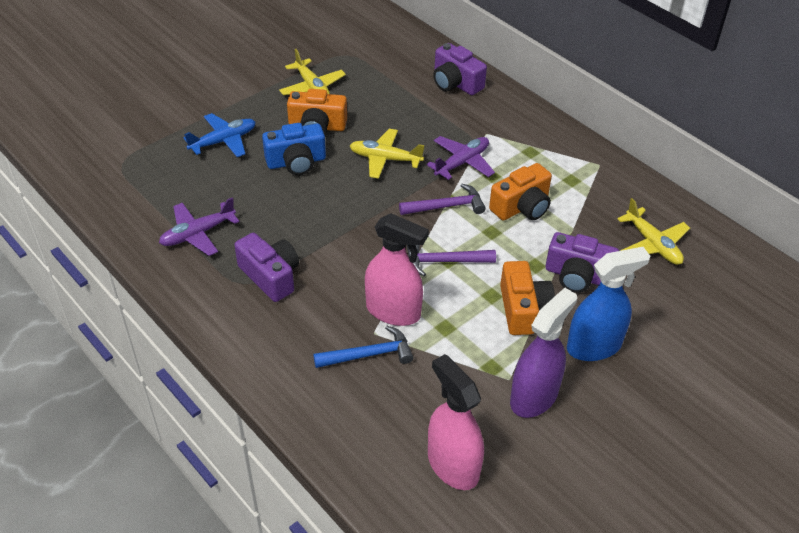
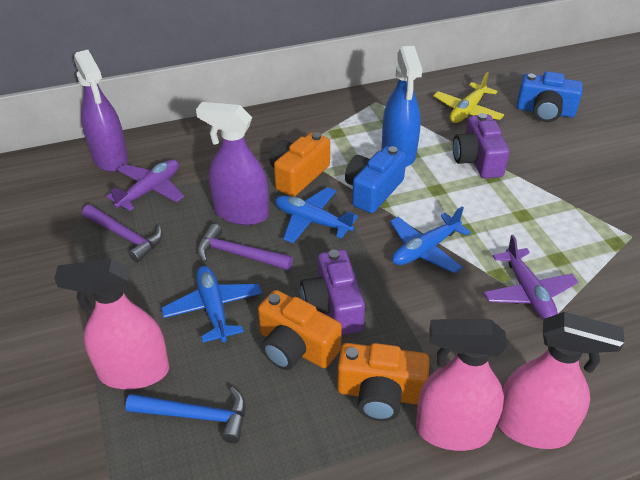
blue camera: [262,123,326,175] = 1 -> [345,146,407,213] [517,71,583,122] = 2
blue plane: [183,113,256,157] = 1 -> [161,266,262,342] [275,187,358,243] [390,206,471,273] = 3
pink spray bottle: [365,213,429,326] [428,354,484,490] = 2 -> [54,258,169,389] [416,319,507,451] [497,312,625,449] = 3
purple camera: [234,233,299,302] [433,43,487,95] [546,232,619,293] = 3 -> [300,249,365,335] [453,113,510,179] = 2
purple spray bottle: [510,288,577,418] = 1 -> [74,50,128,172] [196,102,269,225] = 2
yellow plane: [279,49,346,95] [350,129,425,179] [617,198,690,265] = 3 -> [433,72,504,123] = 1

